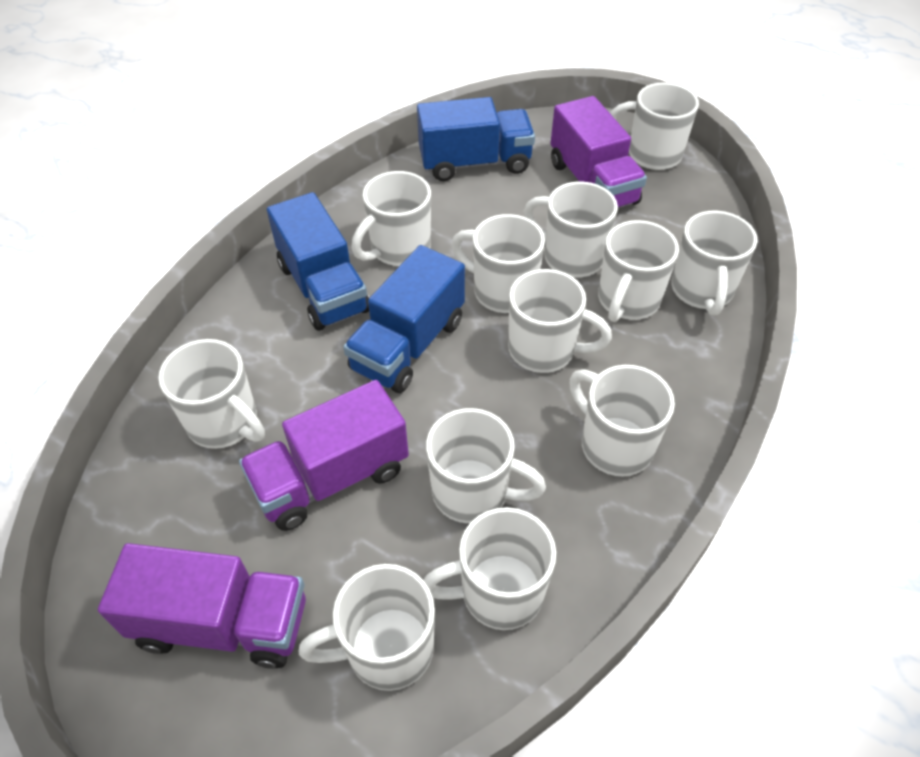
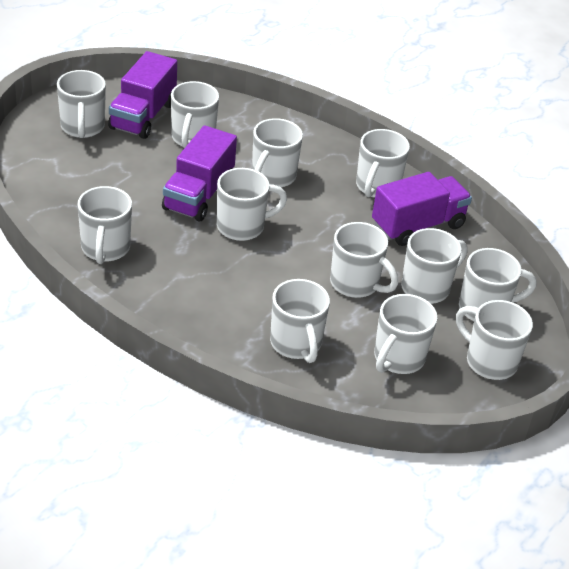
blue truck: [267,192,369,331] [343,245,465,393] [417,97,535,181] = 3 -> none = 0

